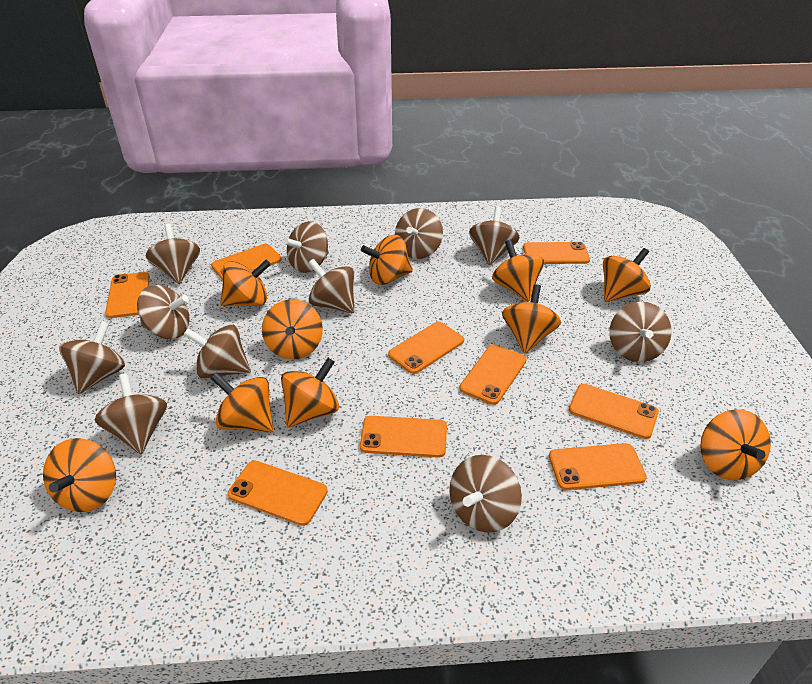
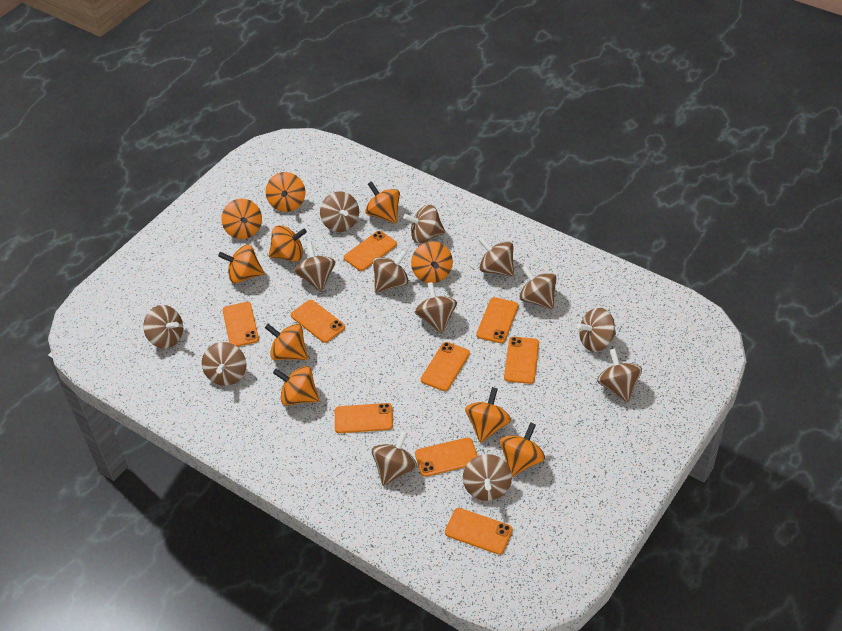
brown spinning top: [59,321,125,394] [95,373,167,454] [137,285,190,339] [145,224,200,284] [183,324,251,379] [283,221,329,273] [309,259,354,313] [395,208,443,259] [449,455,522,533] [469,207,520,265] [609,302,671,362] = 11 -> [143,305,183,349] [202,342,247,386] [294,242,335,292] [320,192,359,232] [372,431,417,486] [373,250,409,293] [403,205,445,244] [415,282,457,334] [463,454,512,501] [478,237,514,277] [519,265,557,310] [577,308,616,352] [597,348,642,403] = 13

